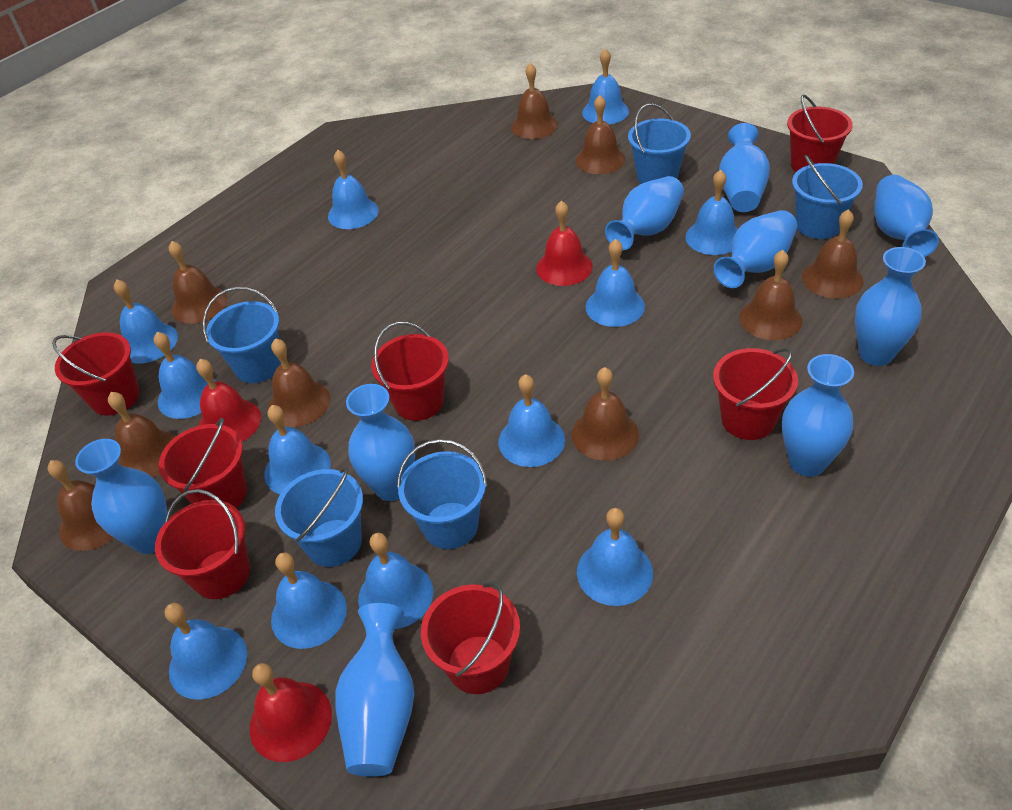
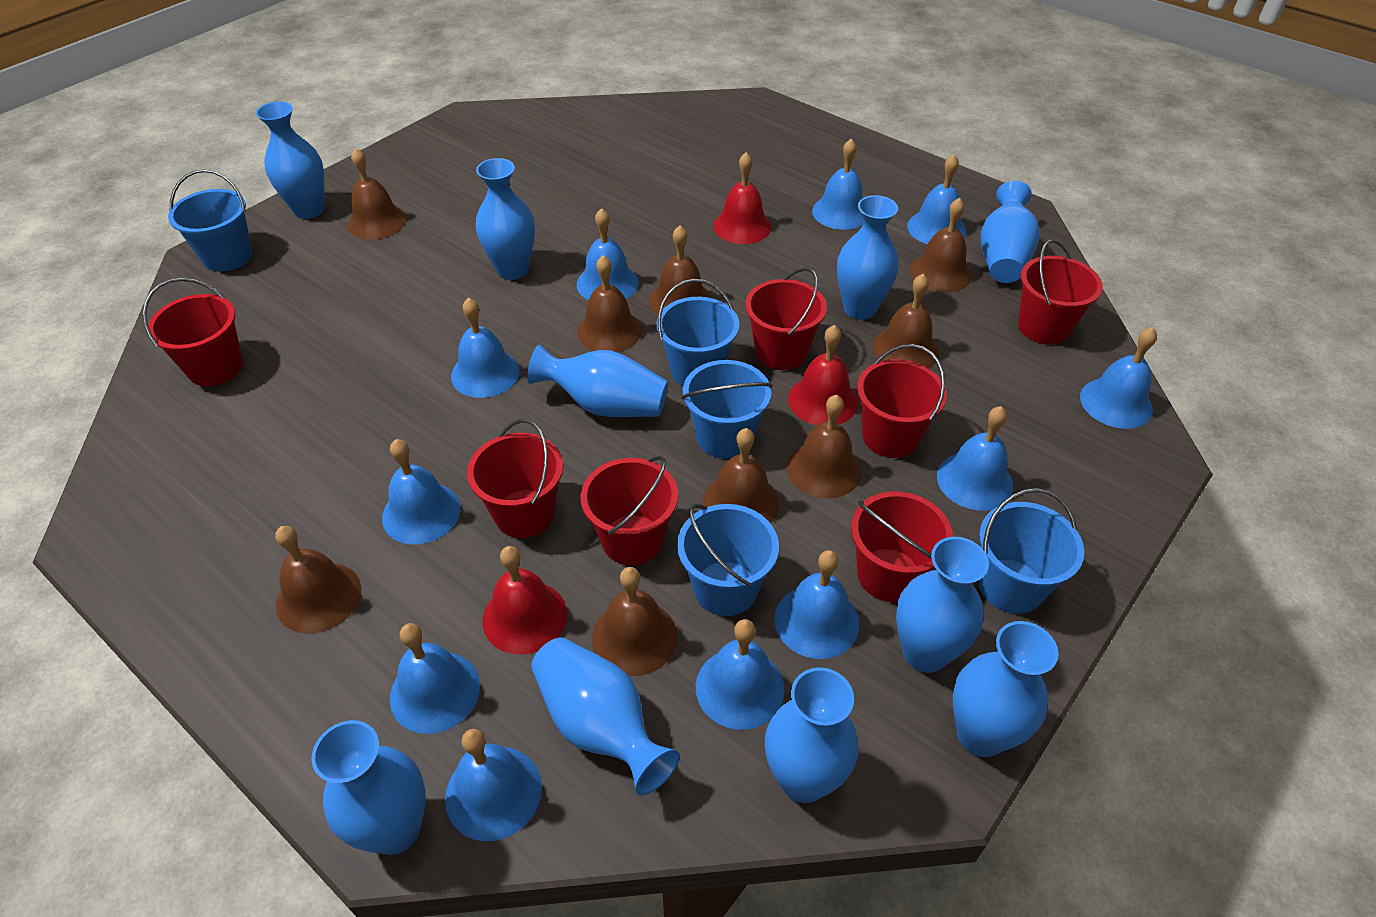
blue bell: [114,280,178,363] [154,332,216,419] [164,603,247,700] [264,405,331,494] [271,553,347,649] [328,150,379,229] [358,533,433,629] [498,374,565,467] [577,508,653,606] [582,49,629,124] [586,239,645,327] [685,170,738,255] = 12 -> [382,439,461,545] [390,623,480,734] [445,729,542,841] [451,298,520,398] [577,208,639,300] [696,619,785,730] [774,550,859,659] [812,138,864,230] [907,154,966,244] [937,406,1013,511] [1080,327,1157,429] = 11
blue vase: [75,439,167,554] [336,603,415,777] [346,384,415,501] [605,176,684,250] [714,210,797,288] [719,123,770,212] [782,354,854,477] [855,247,926,366] [874,175,939,257] = 9 -> [256,101,324,219] [311,720,426,855] [476,158,535,280] [527,344,669,417] [531,637,680,795] [765,667,859,803] [837,195,899,320] [896,537,989,673] [953,621,1059,757] [981,181,1040,283] = 10

